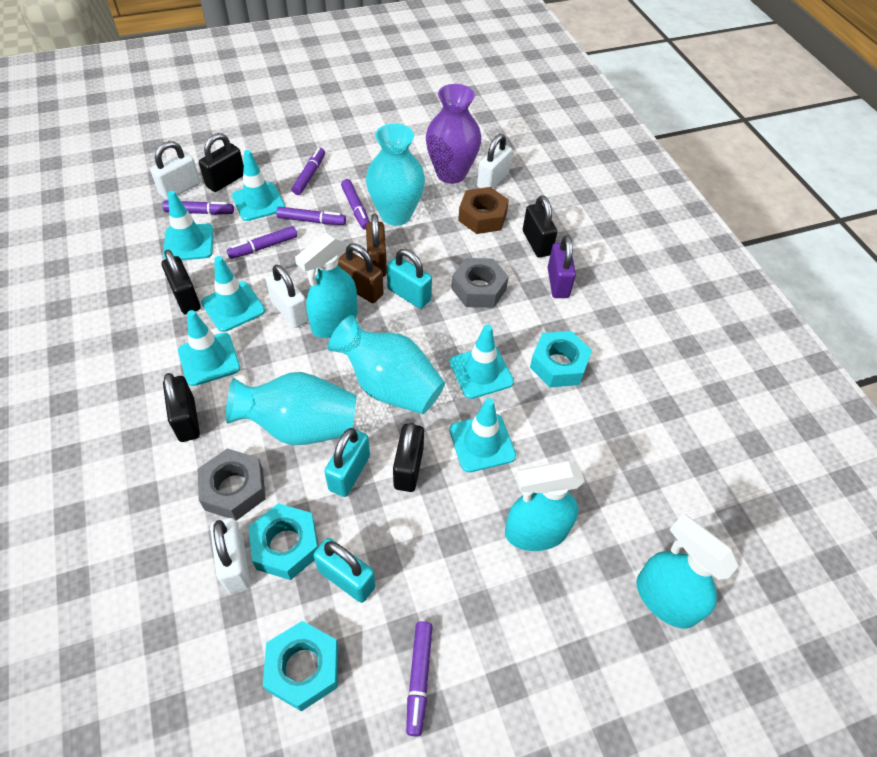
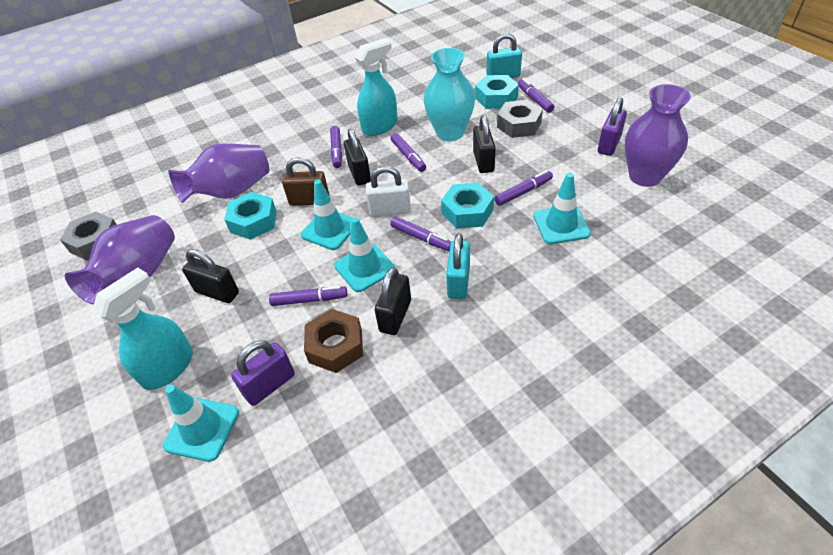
black padlock: [162,250,201,315] [163,373,200,442] [199,133,244,192] [393,422,424,492] [523,195,557,258] = 5 -> [182,249,239,303] [344,128,371,186] [375,267,411,335] [473,115,496,173] = 4
brown padlock: [338,244,384,303] [366,214,387,277] = 2 -> [282,157,329,206] = 1
purple padlock: [548,235,576,298] = 1 -> [231,340,295,406] [598,98,627,156] = 2
purple vase: [426,84,481,184] = 1 -> [65,215,175,305] [168,144,269,203] [625,84,691,187] = 3
turquoise padlock: [313,538,376,603] [324,428,370,497] [387,249,432,309] = 3 -> [446,233,470,299] [487,33,522,78] = 2
turquoise spray bottle: [295,233,358,338] [505,461,585,551] [636,514,738,629] = 3 -> [92,268,193,390] [355,38,398,136] = 2
turquoise traffic cone: [163,191,213,260] [178,310,240,386] [201,256,265,332] [232,150,285,221] [449,398,516,472] [450,324,514,399] = 6 -> [163,385,239,462] [301,180,353,250] [334,217,396,292] [533,173,591,244] = 4
turquoise vase: [226,372,357,445] [328,315,445,414] [366,123,425,226] = 3 -> [424,48,475,141] = 1
white padlock: [150,141,200,200] [210,518,250,593] [266,265,309,328] [477,134,512,189] = 4 -> [366,166,411,217] = 1

